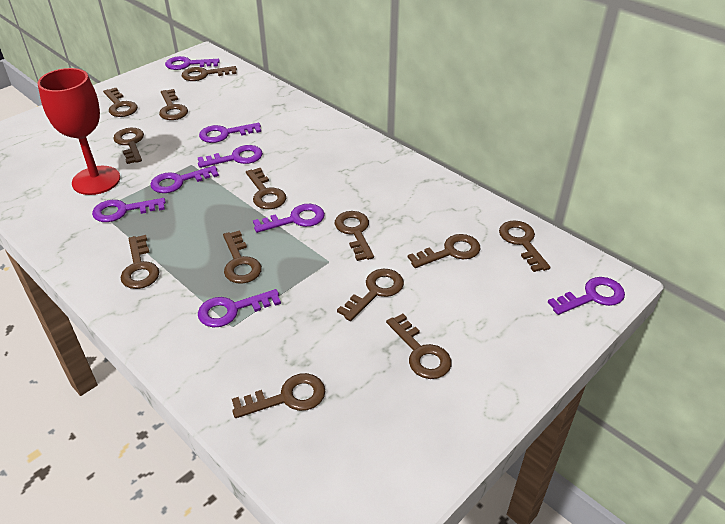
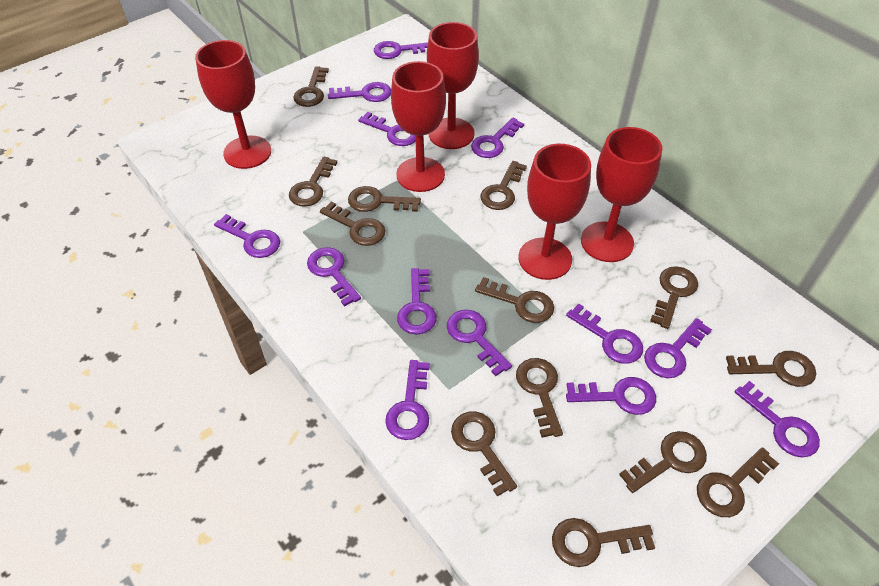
purple key: [92,198,166,222] [150,166,219,193] [165,56,220,70] [197,145,263,168] [198,289,281,328] [199,123,261,143] [253,204,325,233] [548,277,625,315] = 8 -> [214,214,280,258] [307,247,361,307] [328,82,391,102] [358,112,416,146] [374,41,428,59] [385,360,430,440] [397,268,437,335] [447,309,512,376] [471,118,524,158] [566,303,643,364] [566,377,656,415] [644,318,712,378] [735,381,820,457] = 13
red goblet: [38,68,120,195] = 1 -> [195,40,271,169] [391,61,446,192] [427,22,479,149] [518,144,591,280] [581,127,662,262] = 5

